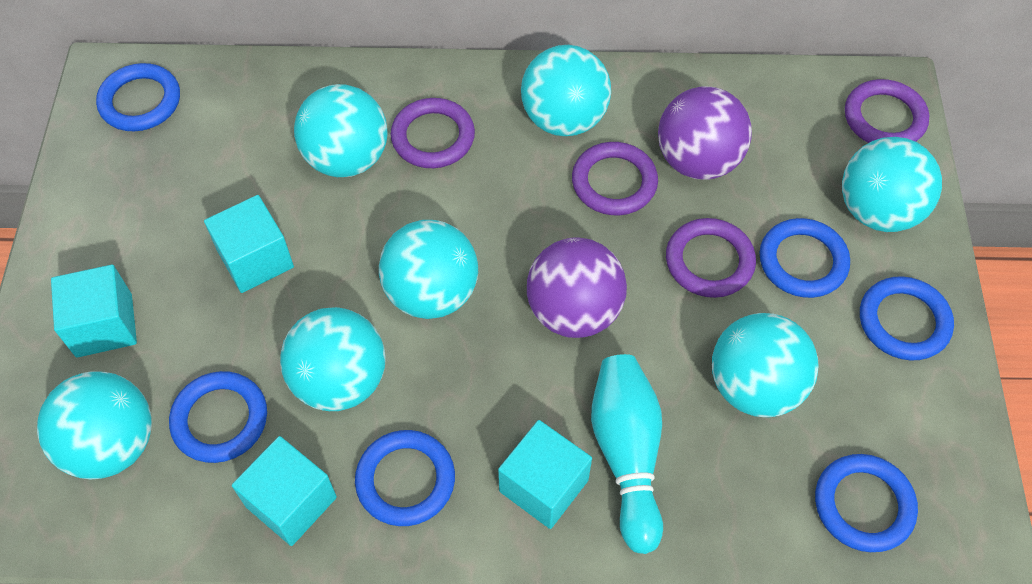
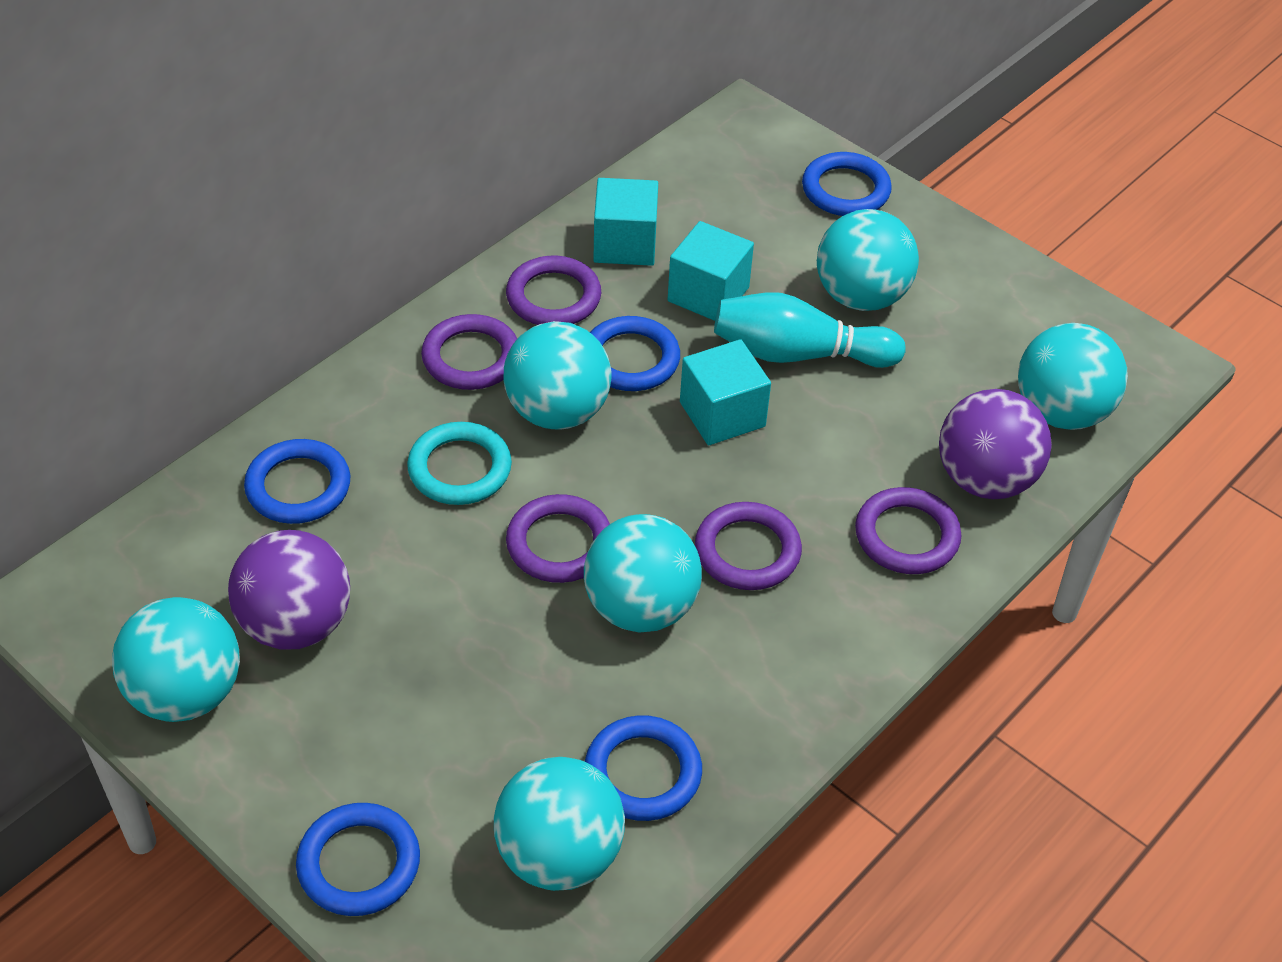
blue ring: [96,63,180,131] [169,371,267,463] [355,430,455,526] [759,218,850,298] [815,454,918,552] [860,276,954,360] = 6 -> [244,439,350,524] [296,803,420,916] [585,715,702,821] [590,316,680,391] [802,152,892,216] = 5
purple ring: [391,98,475,168] [572,142,658,215] [666,218,756,298] [845,79,929,143] = 4 -> [421,314,517,390] [506,256,601,325] [506,494,610,583] [695,502,802,590] [855,487,961,574] = 5
turquoise ball: [37,371,152,480] [280,307,386,411] [294,84,388,177] [379,220,478,319] [521,45,611,136] [712,313,819,417] [842,137,942,232] = 7 -> [112,597,240,722] [494,757,625,891] [503,321,611,430] [584,514,702,633] [817,209,919,311] [1018,323,1128,430] = 6
turquoise cube: [51,264,137,358] [204,195,294,293] [232,436,337,546] [498,420,592,529] = 4 -> [593,178,658,266] [668,221,754,321] [680,339,771,445] = 3
turquoise ring: none = 0 -> [407,422,512,505] = 1

